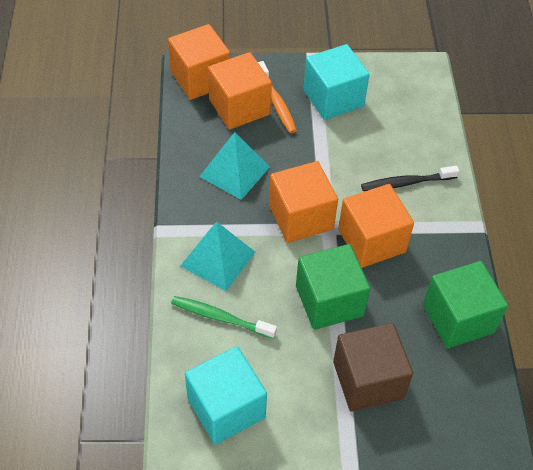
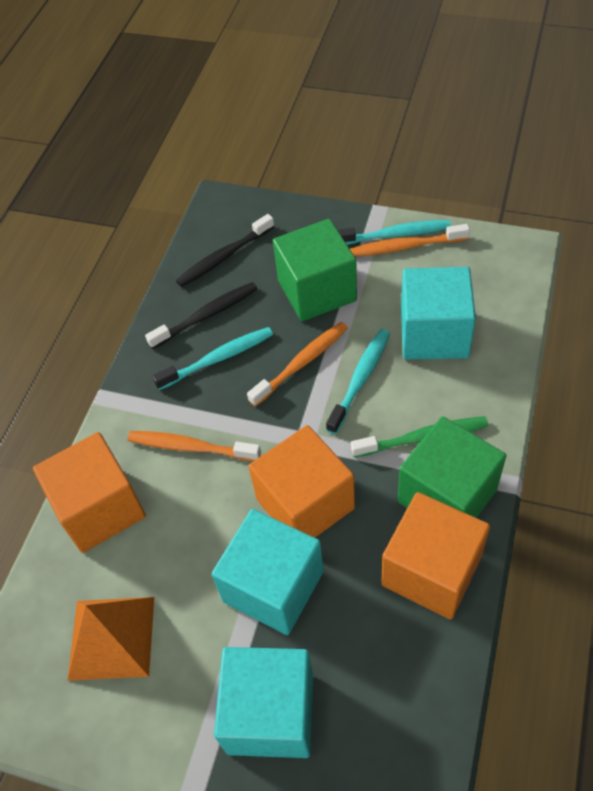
black toothbrush: [361,166,459,191] = 1 -> [145,282,257,349] [176,214,274,287] = 2
brown cube: [333,323,413,411] = 1 -> none = 0
orange cube: [168,24,230,100] [208,52,272,129] [269,161,338,243] [338,184,414,268] = 4 -> [33,432,146,553] [248,425,355,538] [381,492,490,619] = 3
orange pyramid: none = 0 -> [68,597,154,681] = 1
orange toothbrush: [258,61,297,133] = 1 -> [128,431,261,461] [247,322,348,407] [350,224,470,257] = 3
turquoise cube: [185,346,267,445] [303,44,370,120] = 2 -> [212,509,324,635] [214,647,313,758] [401,267,476,360] = 3
turquoise pyramid: [181,222,256,291] [199,132,270,200] = 2 -> none = 0
turquoise toothbrush: none = 0 -> [152,327,273,390] [326,329,390,434] [338,220,451,245] = 3

